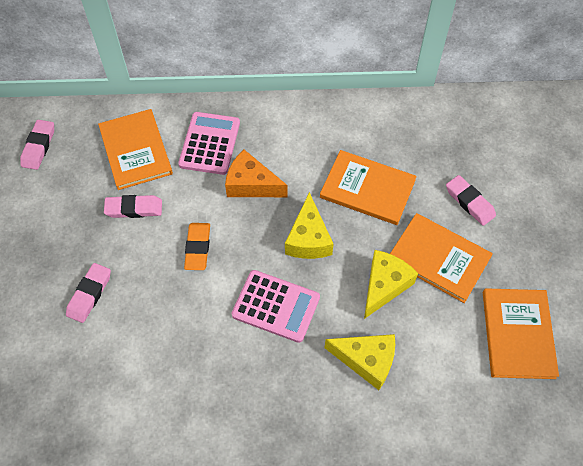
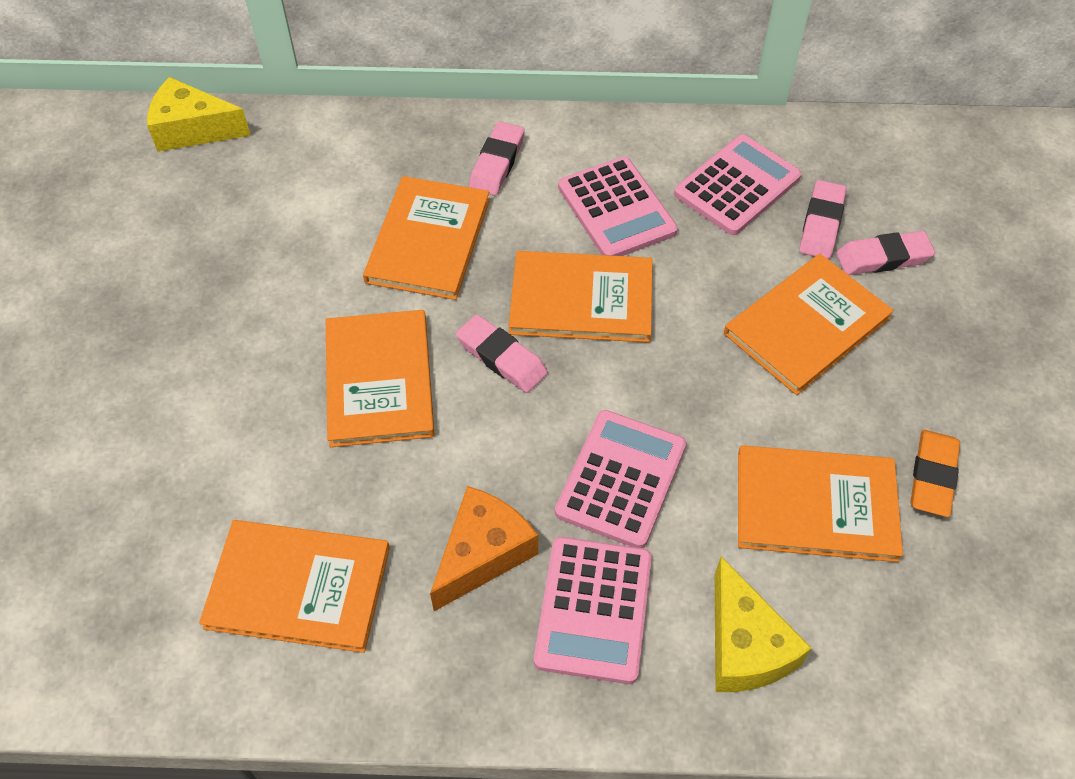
orange book: [98,109,173,190] [320,150,417,225] [390,213,493,303] [483,288,559,379] = 4 -> [199,520,390,653] [326,310,434,447] [363,176,490,300] [509,251,653,343] [724,254,894,395] [738,445,903,562] = 6
pink calculator: [178,112,240,175] [232,270,320,343] = 2 -> [534,537,652,684] [555,410,686,548] [558,157,678,256] [674,135,802,235] = 4
yellow cheese: [285,192,334,259] [325,334,395,390] [364,250,418,319] = 3 -> [147,77,251,152] [715,557,812,692] = 2

